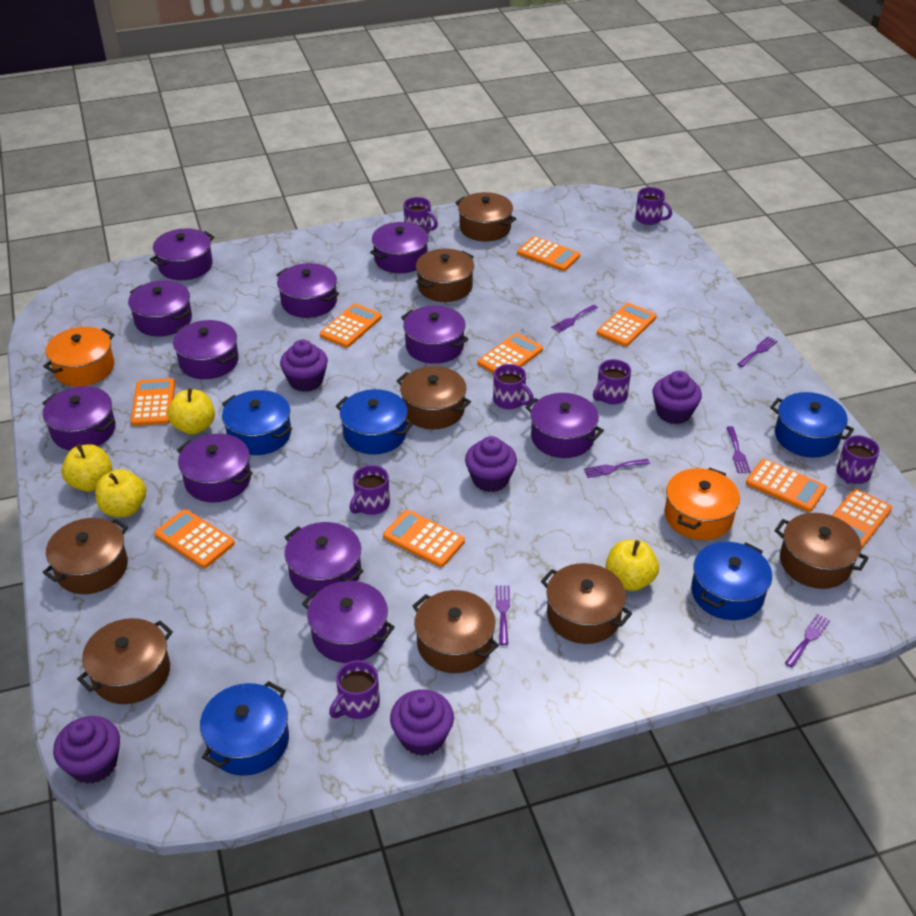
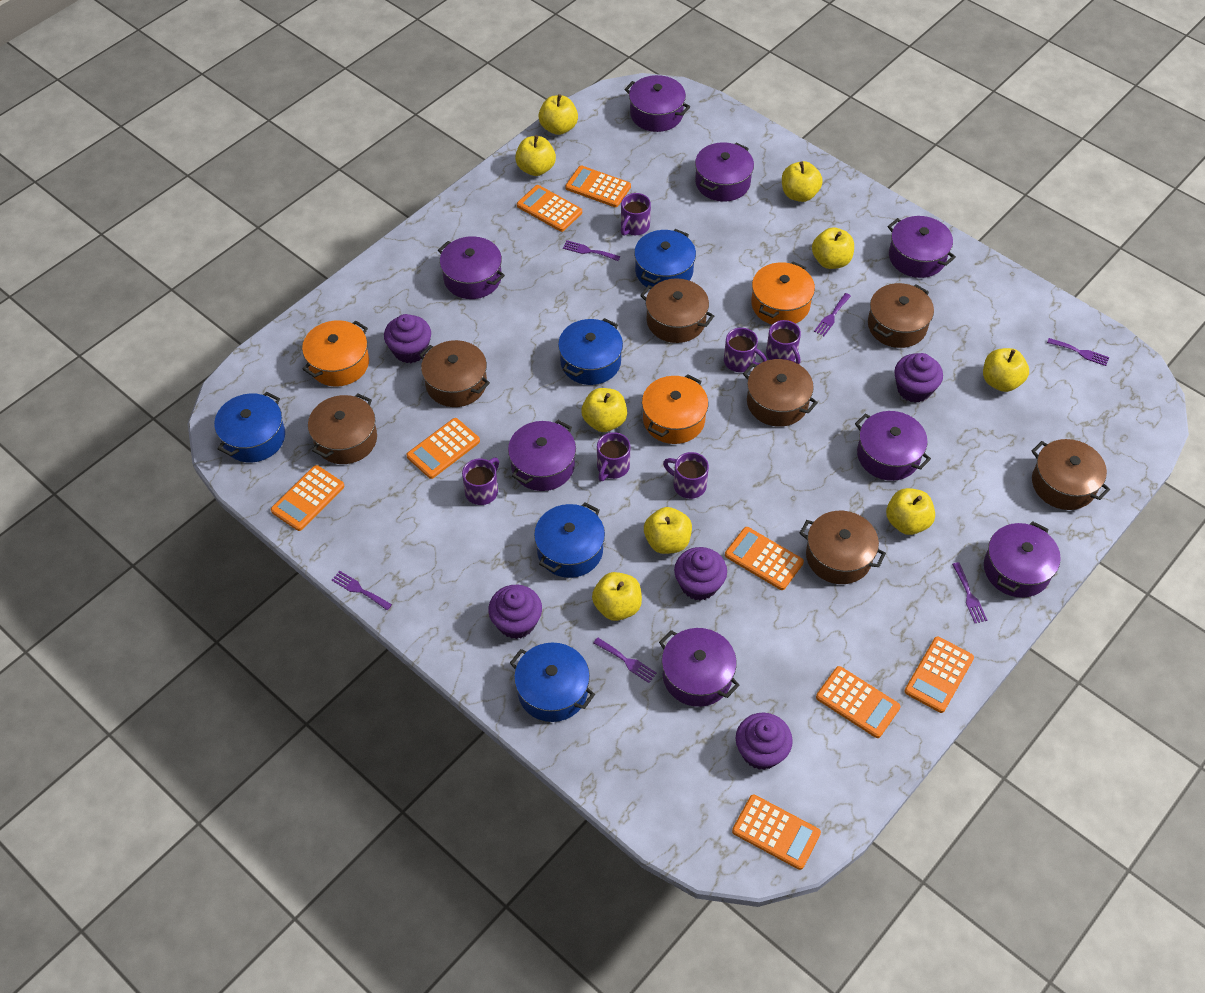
brown pot: [43,518,128,594] [77,618,173,704] [397,366,471,429] [412,590,499,673] [416,249,474,302] [455,192,516,241] [541,563,632,644] [775,513,869,589] = 8 -> [308,393,377,464] [419,340,490,407] [640,278,714,343] [743,359,818,427] [800,511,886,584] [868,283,934,348] [1031,439,1110,510] = 7
orange calculator: [131,378,175,426] [154,509,235,568] [320,304,382,348] [383,510,465,567] [478,333,543,374] [517,236,580,271] [597,303,656,347] [746,459,827,512] [832,489,892,549] = 9 -> [271,465,344,531] [406,418,480,479] [517,185,582,232] [565,165,631,207] [725,527,804,590] [732,795,821,870] [816,666,901,738] [904,636,974,713] = 8
orange pot: [43,327,115,387] [665,467,740,540] = 2 -> [302,320,369,387] [642,374,708,444] [751,262,815,325] = 3
purple mug: [329,660,380,719] [349,465,390,515] [403,197,438,231] [493,364,534,409] [593,359,631,405] [635,187,672,225] [836,435,880,484] = 7 -> [462,457,499,505] [597,432,630,481] [621,193,651,236] [663,452,709,499] [724,328,767,372] [766,320,801,364] = 6
purple pot: [42,386,116,450] [128,280,192,337] [150,228,214,280] [173,320,239,379] [177,434,253,503] [276,263,339,318] [284,522,363,598] [302,581,395,663] [370,222,430,273] [401,306,468,364] [525,393,604,458] = 11 -> [438,236,505,299] [508,420,576,491] [624,75,690,132] [659,628,740,707] [695,142,754,202] [855,411,931,481] [888,216,956,278] [984,521,1061,598] = 8
yellow apple: [61,444,112,492] [95,469,146,517] [168,388,215,434] [605,540,659,591] = 4 -> [515,135,556,176] [539,94,578,135] [582,388,627,432] [592,572,642,621] [644,507,692,554] [782,161,823,202] [812,227,854,269] [886,488,935,535] [983,348,1029,392] = 9

